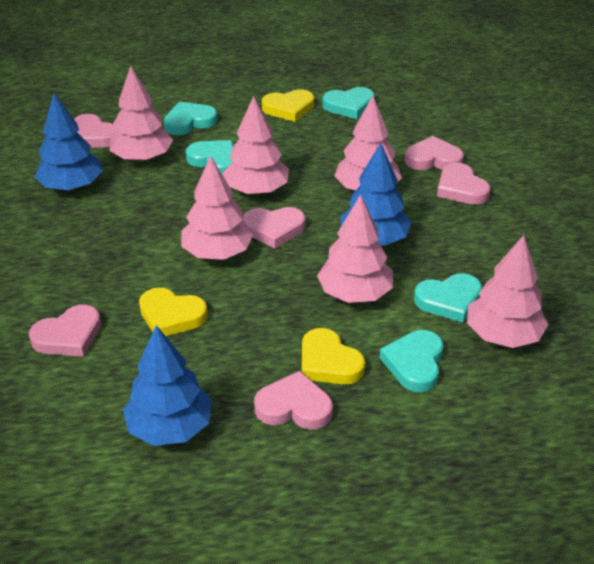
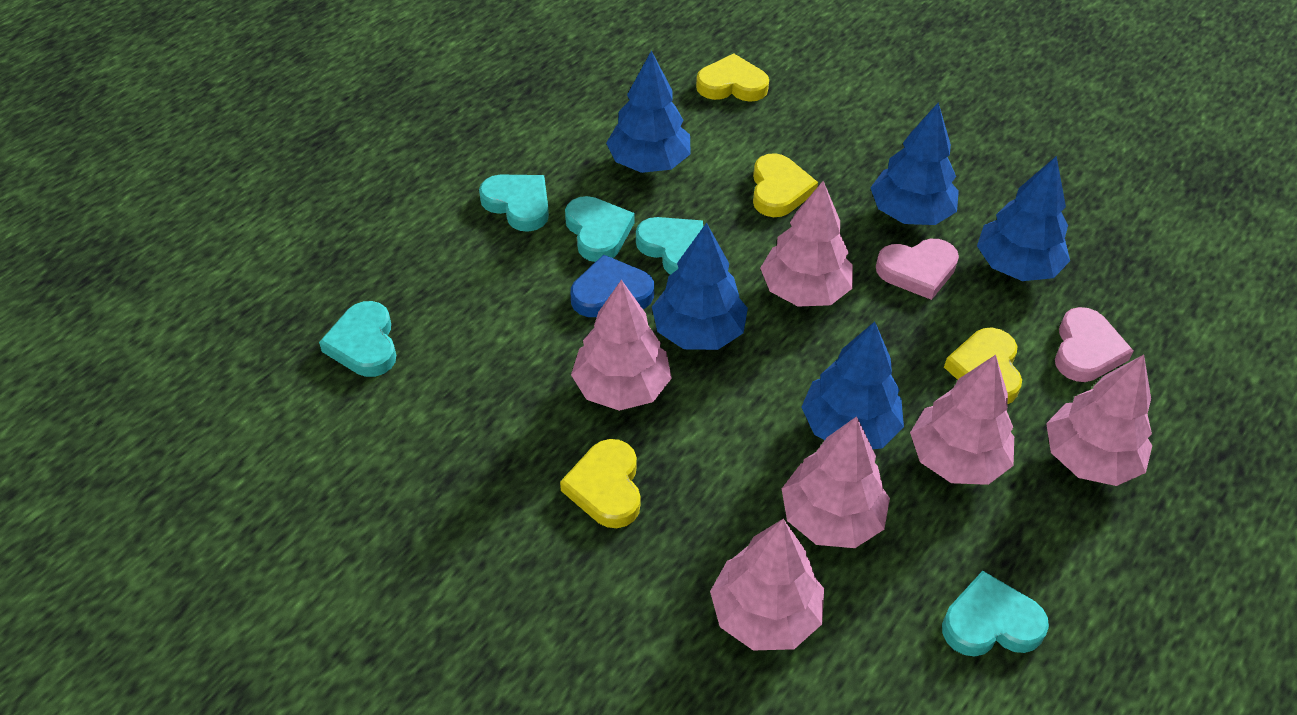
blue heart: none = 0 -> [571,254,654,317] = 1
blue tree: [35,93,103,191] [123,325,212,446] [340,143,411,246] = 3 -> [606,51,691,173] [652,223,748,350] [801,322,904,449] [870,102,959,225] [977,156,1070,281] = 5
pink heart: [29,305,101,357] [74,114,117,148] [242,207,305,248] [254,371,333,430] [405,136,464,170] [437,163,490,205] = 6 -> [876,239,959,300] [1055,307,1133,382] = 2
yellow heart: [139,287,208,336] [262,89,314,122] [302,328,365,385] = 3 -> [560,439,641,528] [696,54,769,102] [753,153,818,217] [944,327,1022,404] = 4

